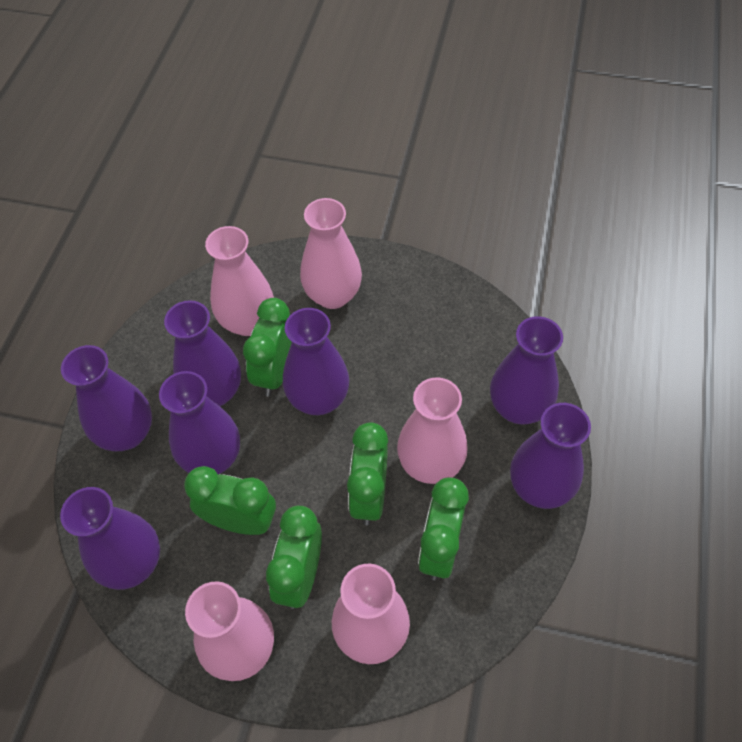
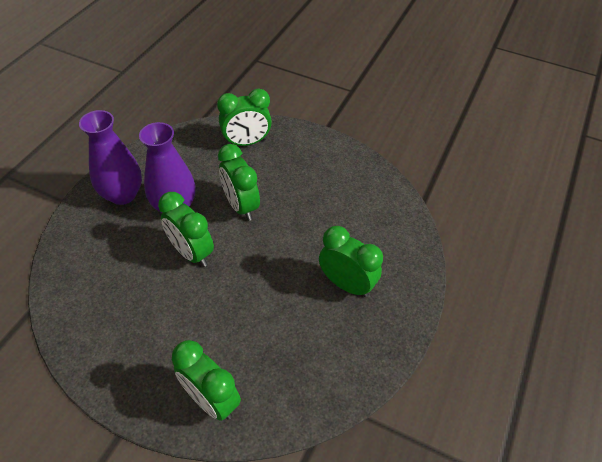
pink vase: [185,581,274,681] [205,226,274,336] [300,198,362,309] [332,564,410,664] [397,377,468,484] = 5 -> none = 0
purple vase: [60,487,160,590] [61,345,152,451] [159,371,240,474] [164,300,241,406] [283,308,349,415] [490,316,563,424] [510,403,591,509] = 7 -> [79,110,142,205] [139,122,196,213] = 2

